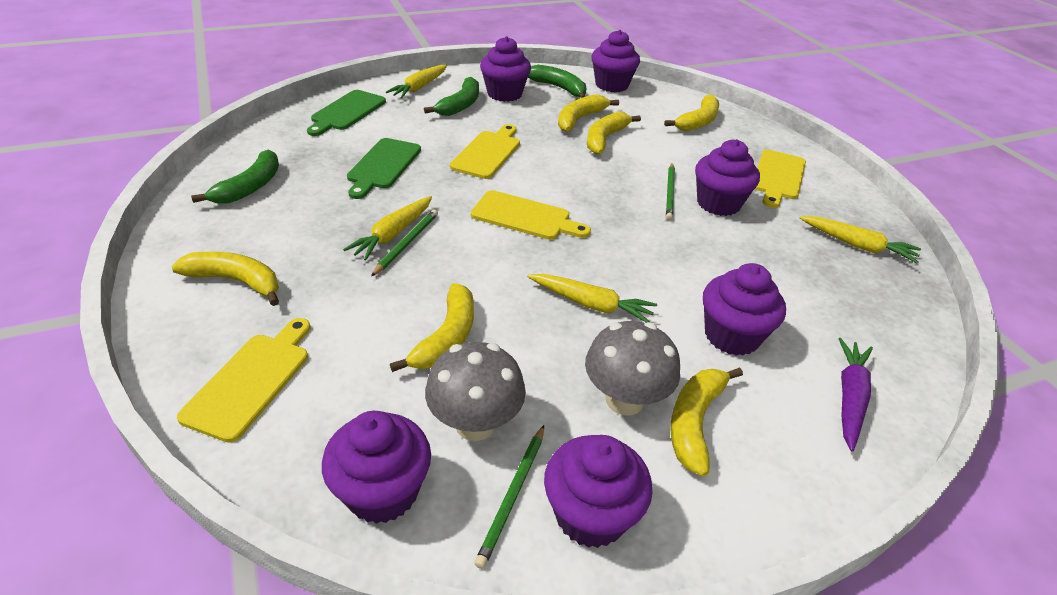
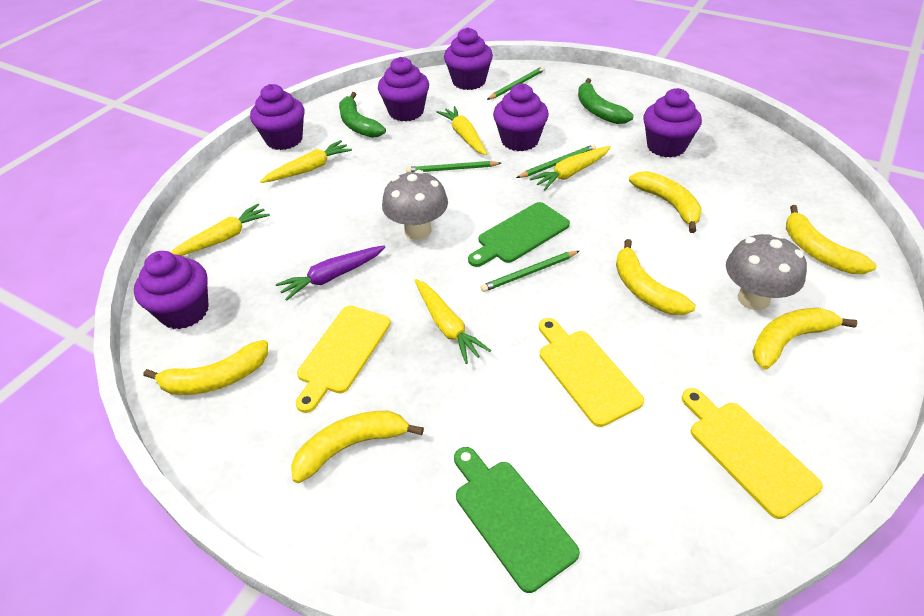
green banana: [191,150,279,204] [424,77,479,116] [528,65,586,98] = 3 -> [339,92,386,138] [578,78,634,124] = 2
green pencil: [371,209,438,276] [474,425,544,569] [666,163,675,220] = 3 -> [406,161,501,173] [480,251,579,292] [487,66,545,100] [516,144,596,178] = 4
yellow carrot: [343,196,432,261] [386,65,447,98] [527,274,657,323] [800,216,921,263] = 4 -> [171,204,270,256] [260,140,352,183] [415,279,491,364] [437,106,487,155] [530,146,611,190] = 5
yellow cutting board: [177,318,310,443] [450,124,520,179] [471,190,591,240] [755,150,806,208] = 4 -> [296,306,391,413] [539,318,644,427] [682,388,823,519] = 3

